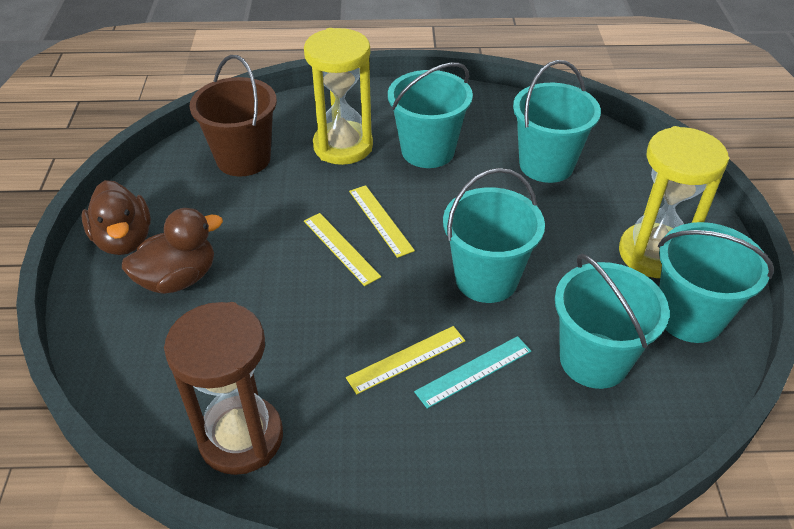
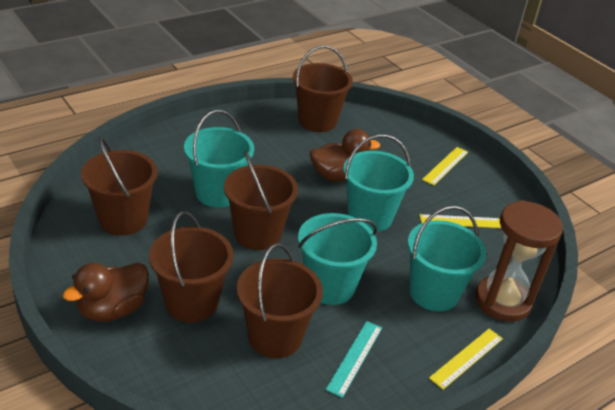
brown bucket: [189,55,277,177] = 1 -> [81,137,158,236] [149,211,234,323] [224,151,298,250] [237,243,323,358] [293,46,353,132] = 5
turquoise bucket: [388,63,473,168] [443,168,545,303] [513,60,601,183] [555,254,669,389] [658,222,774,343] = 5 -> [184,110,254,208] [298,213,377,305] [343,134,414,232] [408,206,486,312] = 4
yellow hourglass: [304,28,373,165] [619,126,729,278] = 2 -> none = 0

